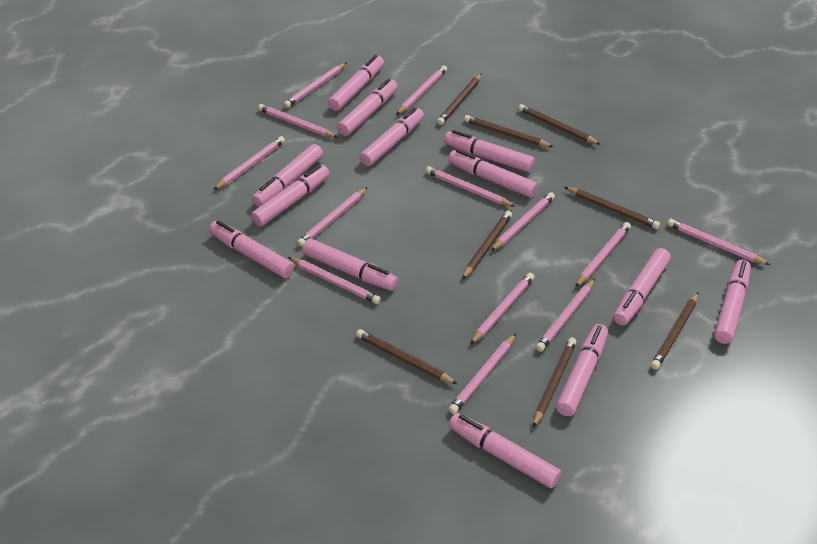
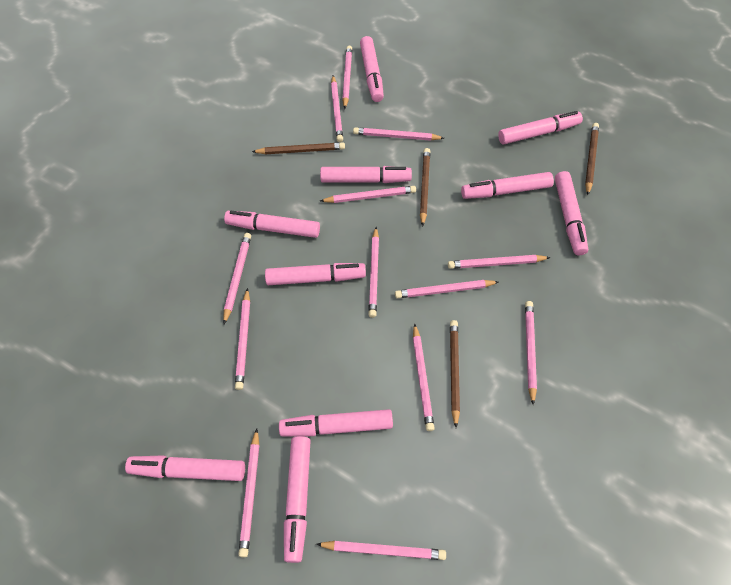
brown pencil: [356,329,457,384] [437,74,482,125] [462,211,512,280] [464,115,553,147] [518,104,601,145] [533,337,577,428] [565,187,660,229] [651,292,698,370] = 8 -> [252,142,345,154] [420,148,430,227] [450,320,460,428] [585,123,599,195] = 4
pink marker: [209,221,294,278] [251,165,329,226] [252,144,323,207] [302,238,398,291] [328,55,384,111] [337,78,398,136] [359,107,424,166] [444,130,535,172] [448,149,538,197] [449,413,561,488] [556,324,608,416] [613,248,671,325] [714,260,751,344] = 13 -> [125,455,245,481] [224,211,320,238] [265,263,366,285] [279,409,393,436] [284,436,311,563] [320,166,412,183] [360,36,384,102] [461,172,554,199] [498,111,583,145] [555,171,588,256] = 10

